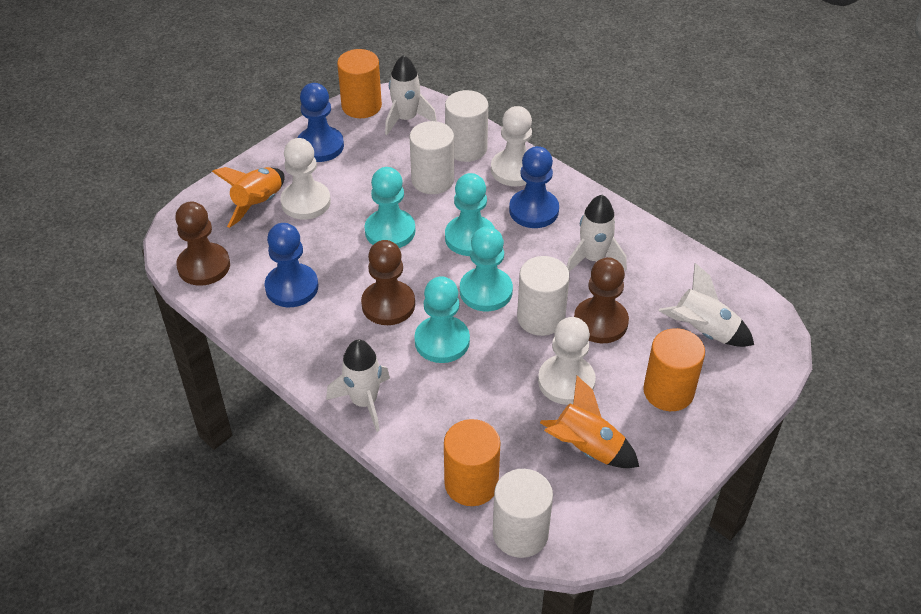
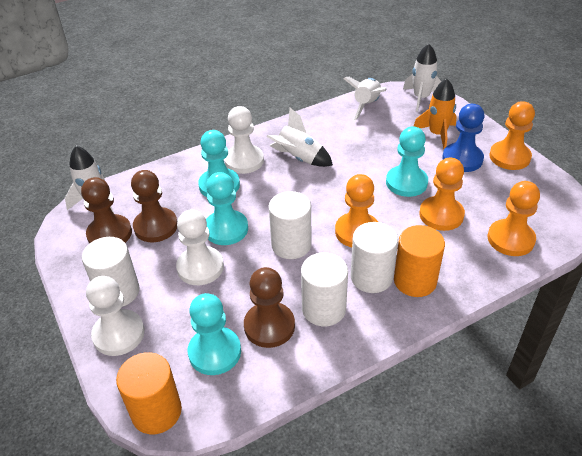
blue pawn: [264,223,318,307] [297,83,344,162] [509,146,559,228] = 3 -> [442,104,485,172] = 1
orange cylinder: [337,49,382,118] [444,419,501,506] [643,328,705,411] = 3 -> [116,352,182,434] [394,225,445,297] = 2
orange pawn: none = 0 -> [335,174,378,247] [419,158,465,231] [488,181,540,256] [489,101,535,170] = 4
orange rocket: [212,167,285,228] [540,376,639,468] = 2 -> [414,79,457,149] = 1

